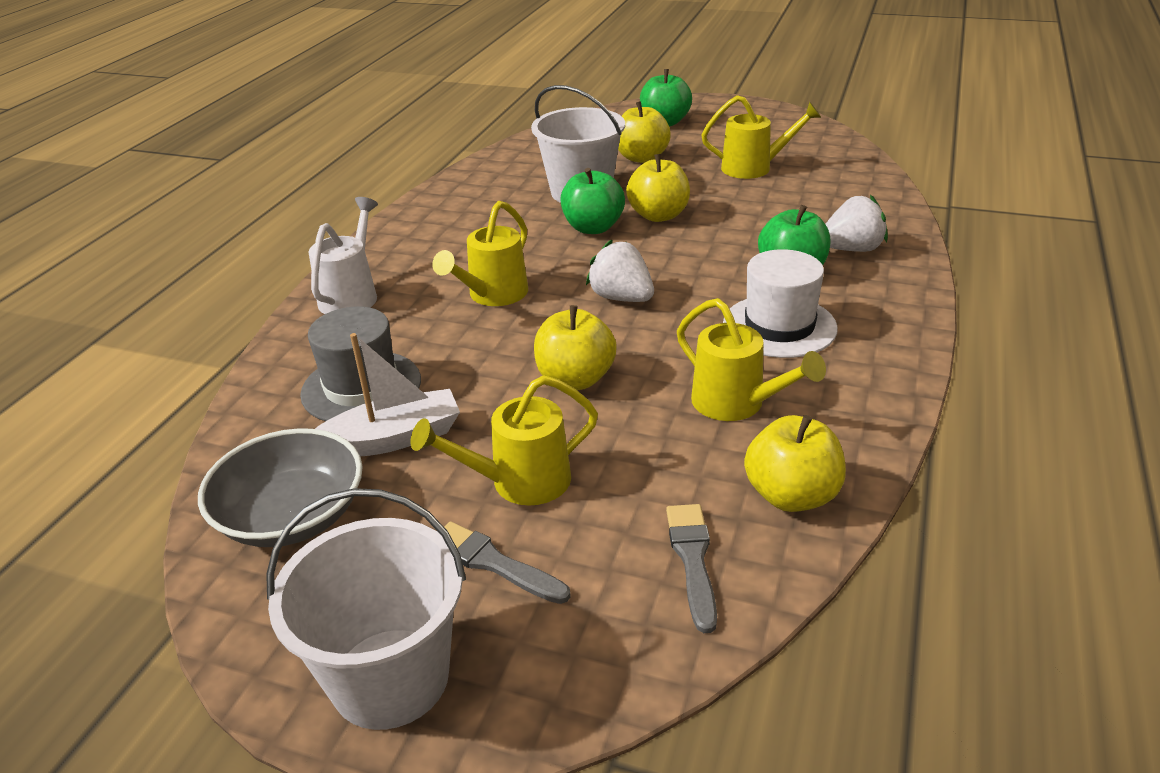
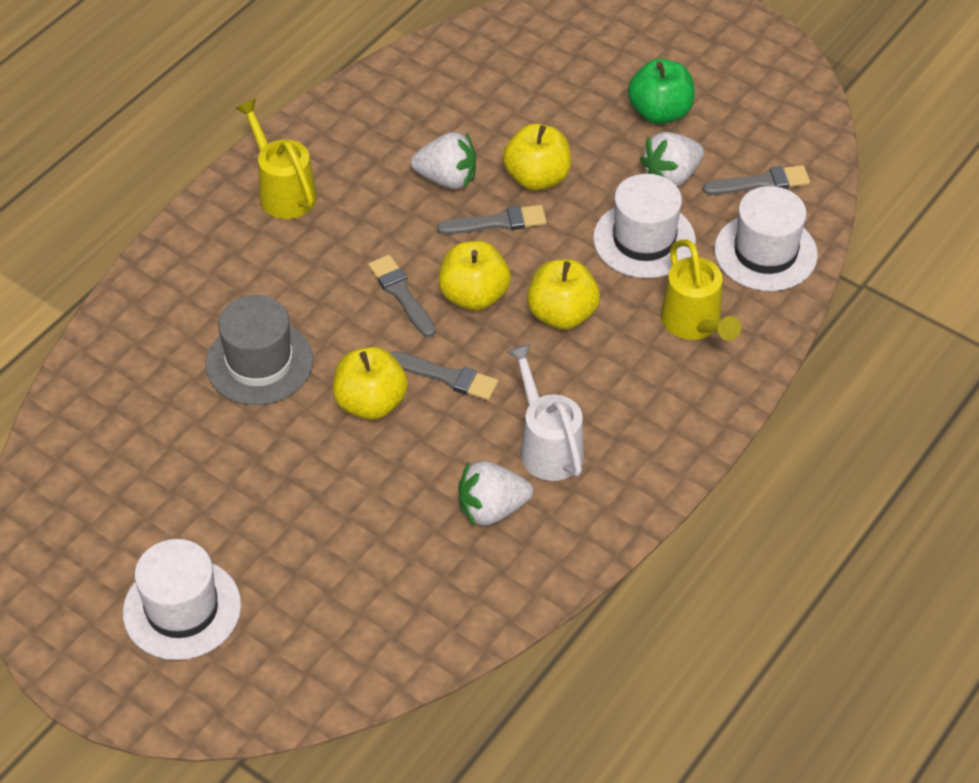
green apple: [561,168,625,234] [640,69,692,126] [758,205,831,265] = 3 -> [628,59,694,124] = 1
grey bowl: [198,428,363,547] = 1 -> none = 0
grey brush: [444,522,571,604] [666,504,717,633] = 2 -> [368,255,436,337] [391,351,499,401] [437,205,547,234] [703,165,810,195] = 4
white boat: [315,333,460,456] = 1 -> none = 0
white bucket: [266,488,466,730] [531,85,625,203] = 2 -> none = 0
white hat: [723,249,838,358] = 1 -> [123,539,241,660] [593,174,696,278] [714,186,818,291] = 3
white strawberry: [586,239,654,302] [825,195,888,252] = 2 -> [411,132,476,189] [458,461,533,527] [640,132,704,187] = 3
yellow watering can: [410,375,598,505] [432,201,528,306] [677,298,826,421] [701,95,821,179] = 4 -> [236,99,317,219] [661,239,741,341] = 2

